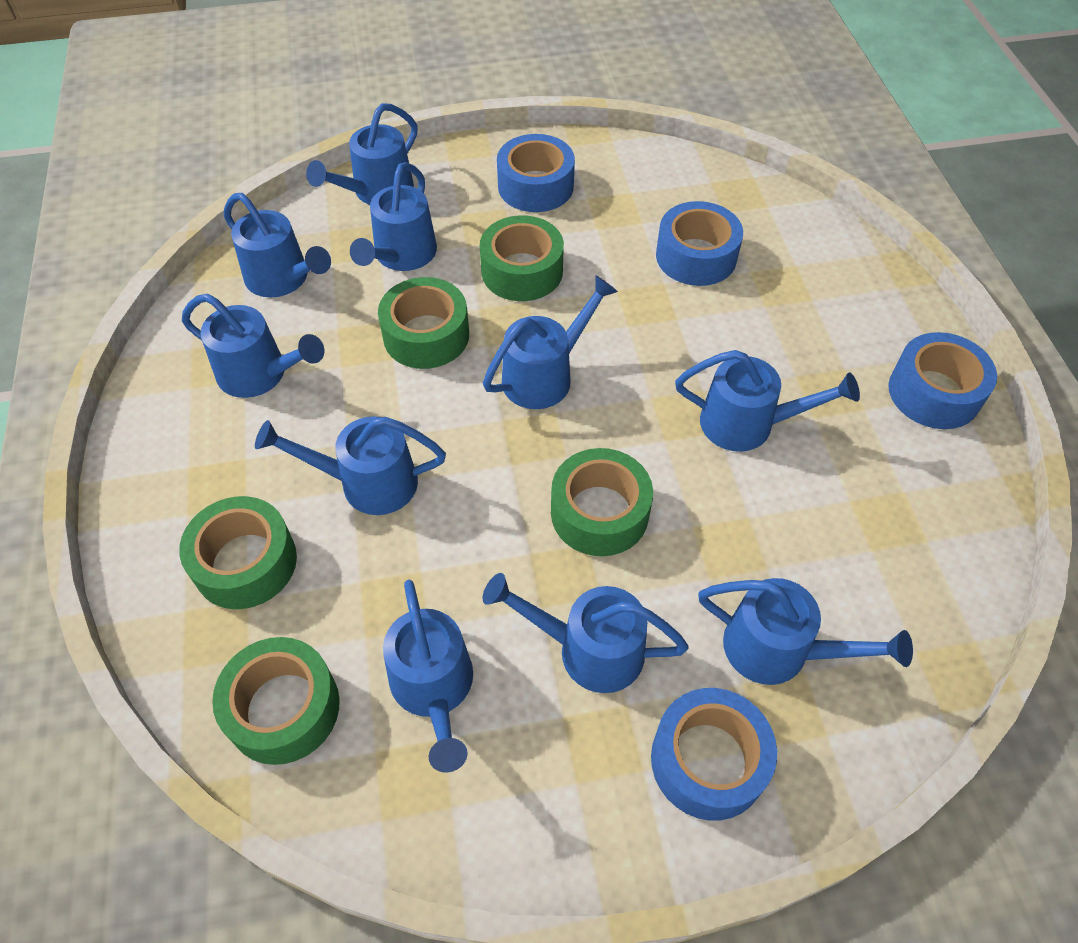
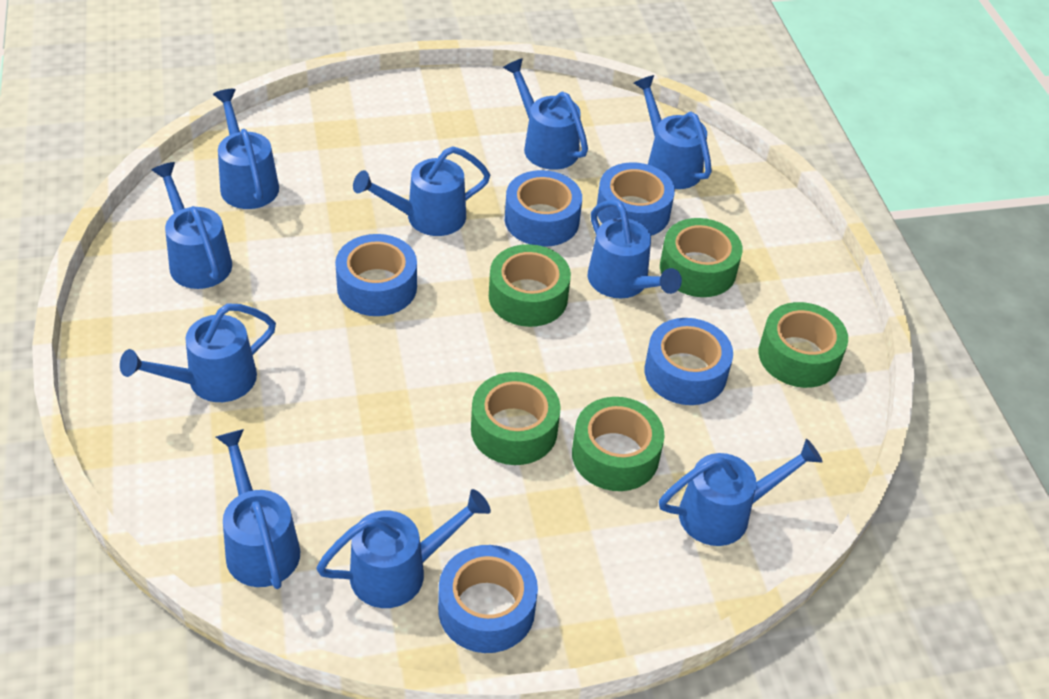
blue tape: [497,134,575,212] [651,688,777,821] [656,201,743,286] [888,332,997,429] = 4 -> [335,234,417,316] [438,545,538,653] [505,170,582,247] [597,162,675,236] [644,318,733,405] = 5

